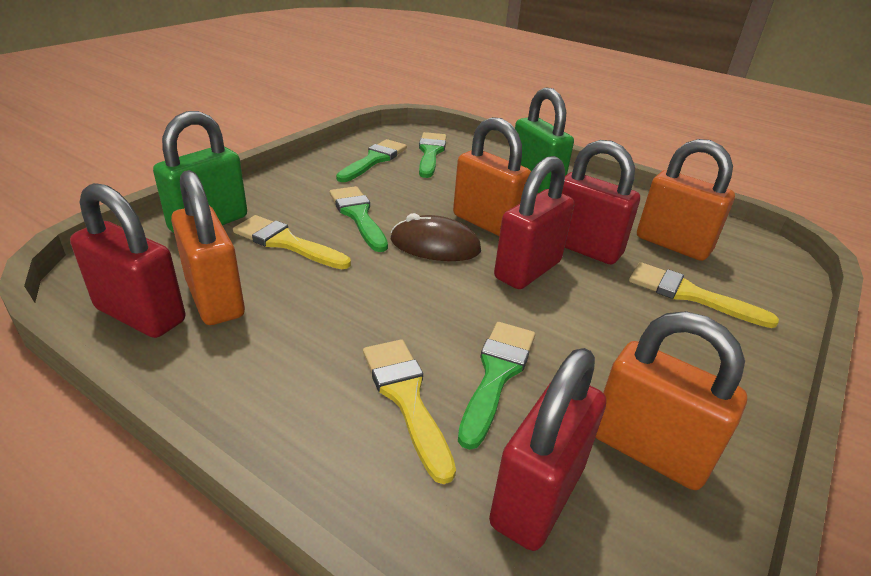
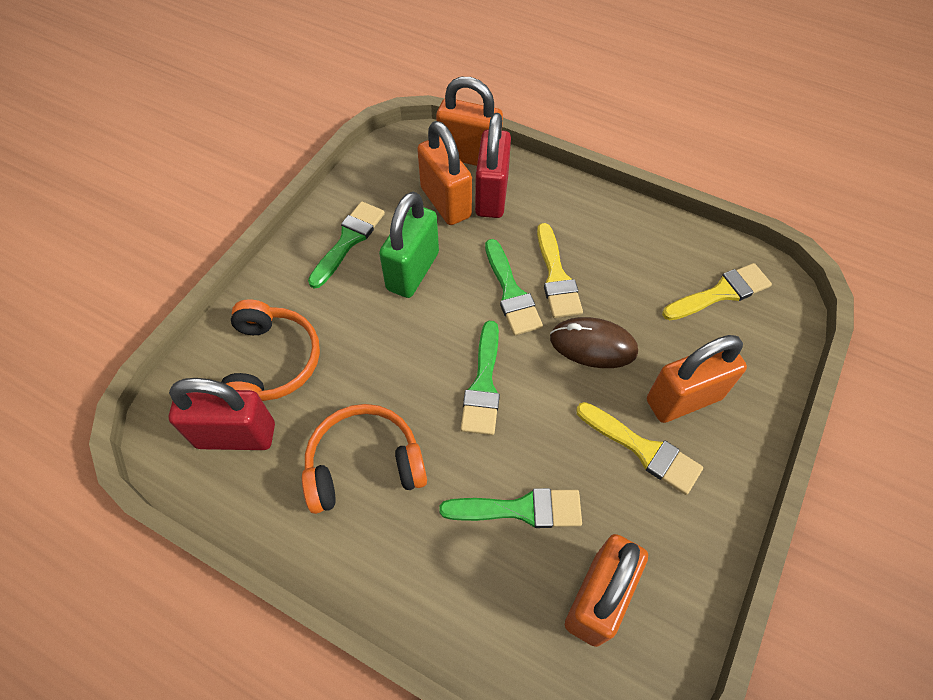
green padlock: [153,111,247,233] [515,88,574,193] = 2 -> [379,192,439,298] = 1
orange headphones: none = 0 -> [221,299,320,401] [302,404,427,514] = 2
red padlock: [70,183,185,338] [489,348,606,551] [494,156,574,289] [562,140,640,265] = 4 -> [169,378,275,450] [475,113,511,218] = 2

